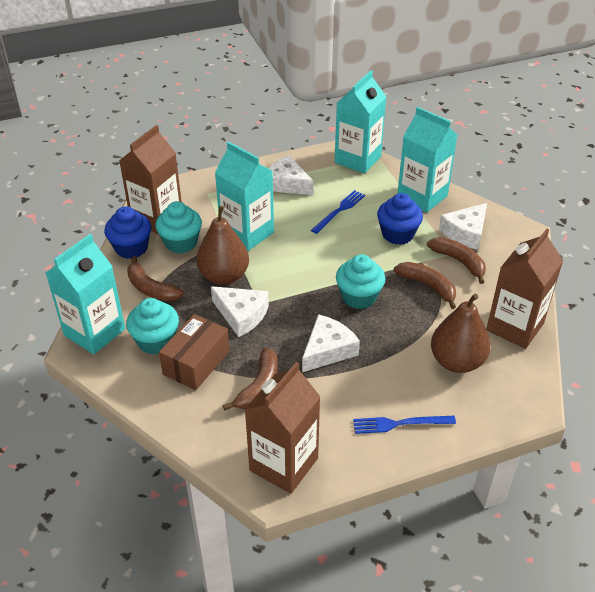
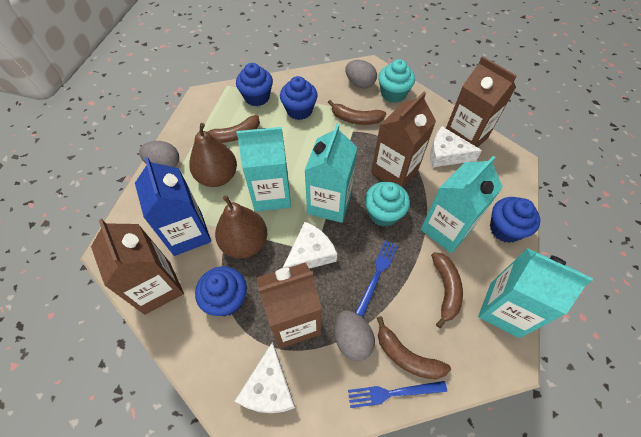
blue carton: none = 0 -> [135,157,211,256] = 1
blue cupcake: [104,206,151,259] [377,193,423,245] = 2 -> [195,266,247,316] [236,63,273,106] [280,76,318,120] [490,197,540,243] = 4
brown box: [159,314,230,390] = 1 -> none = 0
brown carton: [119,125,182,234] [244,362,320,494] [486,229,563,349] = 3 -> [91,219,184,315] [257,262,322,348] [371,92,436,187] [446,56,517,147] = 4
grey egg: none = 0 -> [139,141,179,167] [334,311,375,361] [345,60,377,89] = 3
turquoise cupcake: [126,298,179,354] [155,201,202,253] [336,254,386,309] = 3 -> [365,182,410,227] [378,59,415,103] = 2
white cheese: [211,286,269,337] [268,155,314,195] [302,314,360,372] [439,203,487,250] = 4 -> [235,342,295,413] [283,222,337,269] [430,126,482,168] = 3

